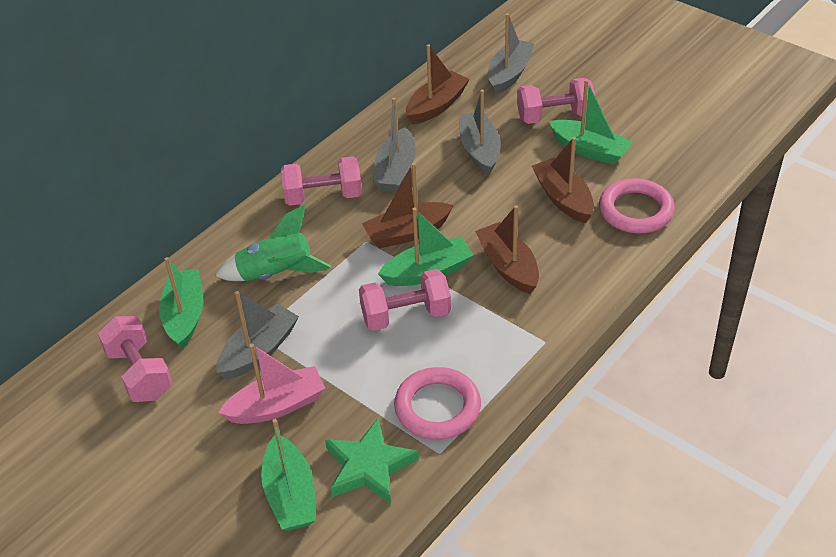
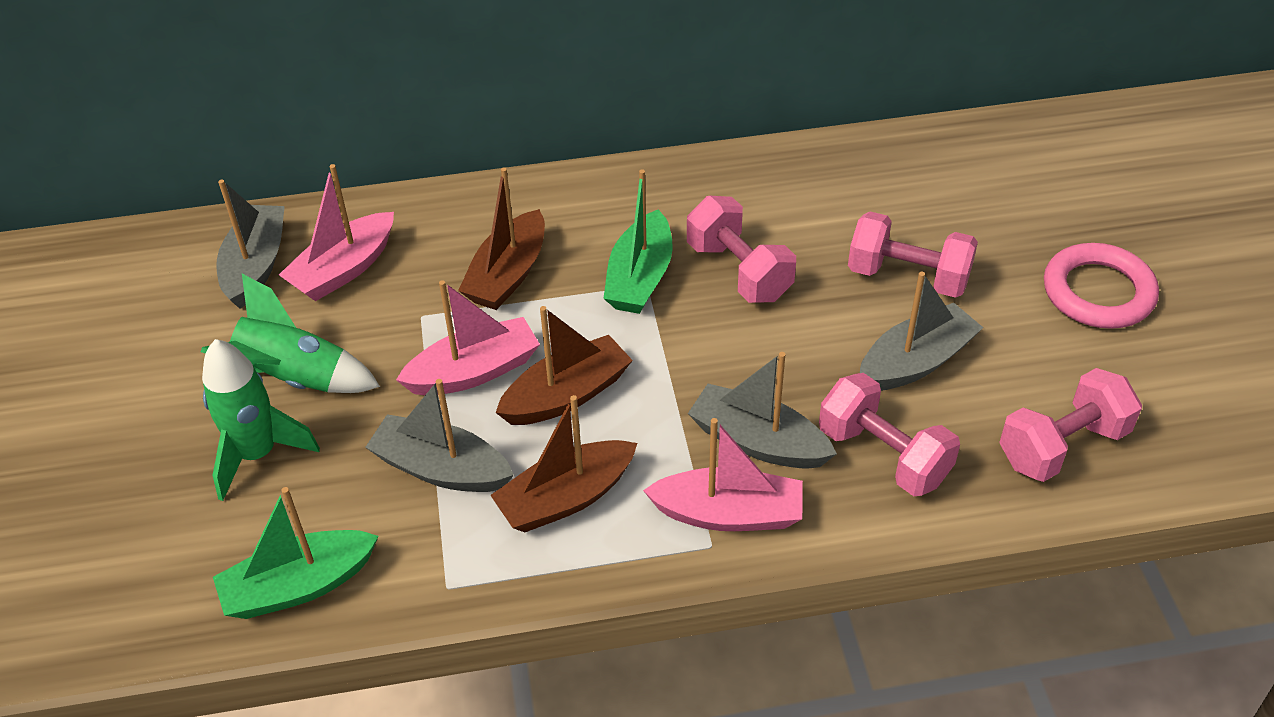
brown boat: [362,163,453,248] [406,44,470,125] [475,205,539,294] [532,137,594,223] = 4 -> [458,167,545,310] [490,395,637,533] [496,306,633,425] = 3
green boat: [159,257,203,349] [261,419,316,531] [378,208,474,286] [549,80,633,165] = 4 -> [213,487,379,619] [603,169,673,314] = 2
green rocket: [215,204,331,281] = 1 -> [201,274,380,393] [202,339,320,501] = 2
green star: [325,418,419,504] = 1 -> none = 0
pink boat: [218,344,325,424] = 1 -> [279,164,394,301] [396,280,540,395] [643,418,803,531] = 3
pink ring: [394,367,481,440] [599,178,675,233] = 2 -> [1044,243,1159,329] = 1

